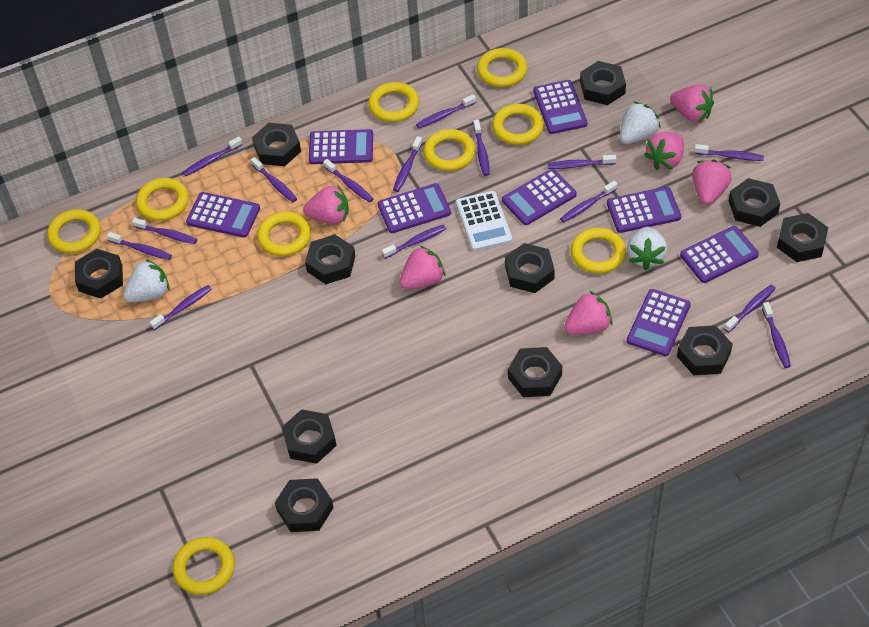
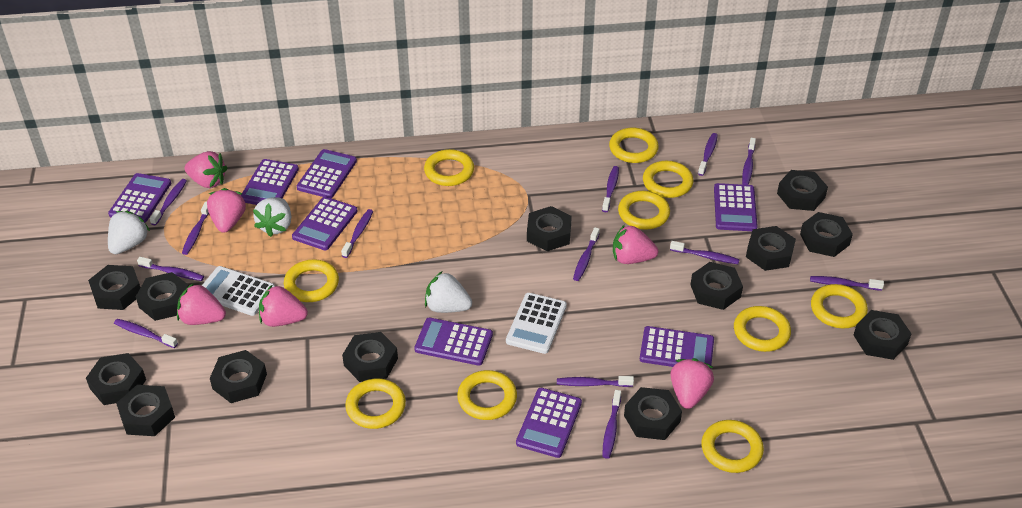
black nut: [75,249,123,298] [252,123,301,166] [275,478,334,532] [282,409,337,464] [305,234,355,284] [505,243,555,293] [508,347,562,397] [580,61,626,105] [677,325,733,375] [729,178,780,227] [777,213,828,262] = 11 -> [86,353,146,405] [88,265,141,310] [116,385,175,436] [136,272,189,321] [210,350,267,403] [342,332,398,382] [527,206,572,251] [624,387,682,440] [690,262,743,310] [746,226,796,271] [777,170,828,211] [800,212,853,257] [853,310,911,360] = 13
purple toothbrush: [107,232,172,260] [132,218,197,244] [150,285,212,330] [183,136,243,176] [251,157,297,202] [323,159,374,203] [382,224,446,259] [393,136,423,192] [416,94,476,129] [473,120,490,176] [547,155,616,169] [560,181,618,223] [694,144,764,161] [724,285,776,332] [762,302,791,368] = 15 -> [114,319,178,348] [137,257,204,281] [149,179,187,225] [182,201,209,255] [341,209,373,258] [557,376,634,387] [573,227,600,281] [602,166,619,212] [602,390,621,459] [670,241,740,264] [698,133,718,176] [742,138,756,185] [810,276,884,291] = 13
white calculator: [456,191,512,251] = 1 -> [202,266,275,316] [506,293,567,354] = 2
yellow ring: [47,209,101,254] [136,178,189,221] [173,537,235,595] [257,212,311,256] [368,82,419,122] [423,129,476,171] [477,48,527,87] [492,104,544,145] [571,227,626,274] = 9 -> [284,259,339,302] [345,378,406,429] [424,149,474,186] [457,370,517,420] [609,128,659,163] [618,191,670,230] [643,161,693,198] [701,420,764,473] [734,306,791,352] [811,284,868,329] = 10

